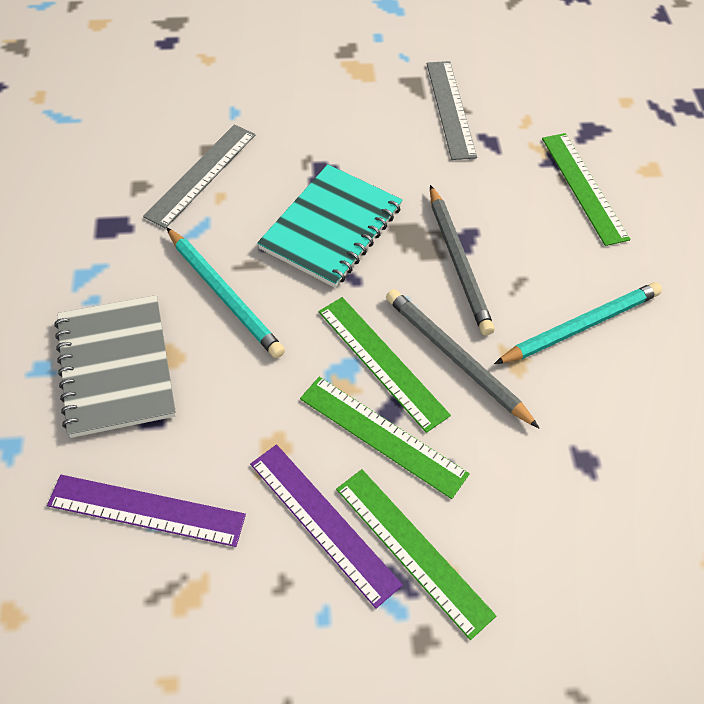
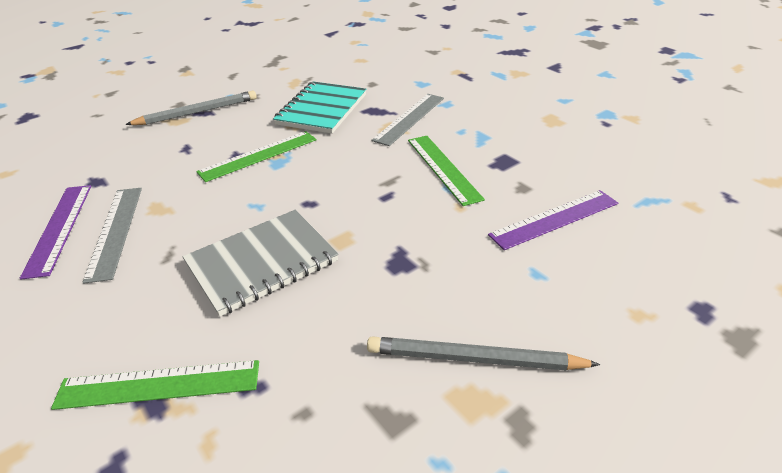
green ruler: [300,377,470,499] [319,297,451,433] [336,469,496,640] [542,133,630,246] = 4 -> [51,360,259,410] [196,131,317,182] [408,136,485,206] = 3
turquoise pencil: [166,227,285,358] [494,282,662,364] = 2 -> none = 0

